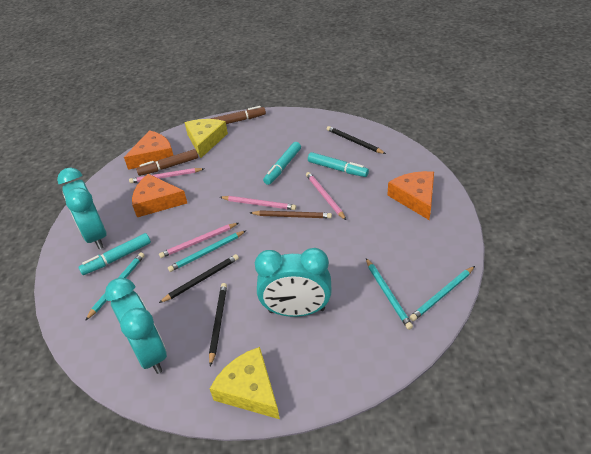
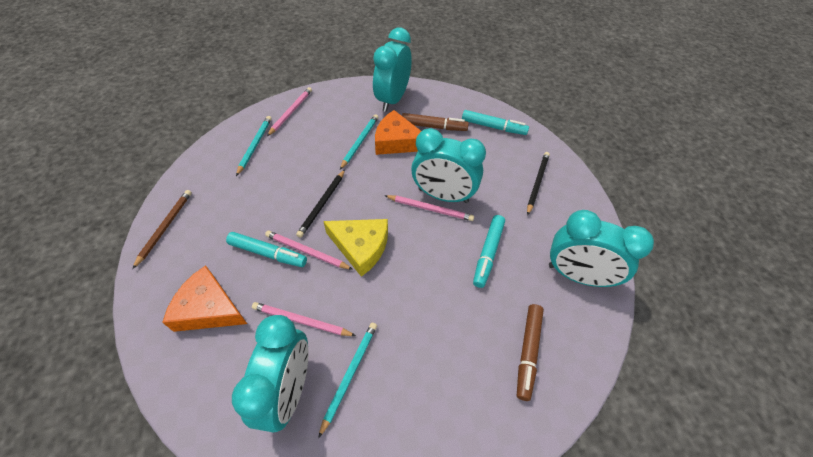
black pencil: [159,254,239,303] [209,283,227,367] [327,126,386,154] = 3 -> [296,170,345,238] [527,152,550,216] = 2
orange cheese: [124,130,174,170] [132,174,187,217] [387,171,434,220] = 3 -> [162,265,247,332] [375,110,421,155] = 2
turquoise clock: [57,168,106,249] [105,278,167,374] [255,248,332,317] = 3 -> [232,315,309,433] [373,27,412,112] [411,128,486,203] [549,210,654,287] = 4
turquoise pencil: [85,252,145,321] [168,231,245,272] [366,258,413,330] [410,266,475,321] = 4 -> [236,116,272,176] [318,323,377,438] [340,114,378,170] = 3
yellow cheese: [184,119,228,158] [210,347,280,419] = 2 -> [323,219,388,277] = 1

